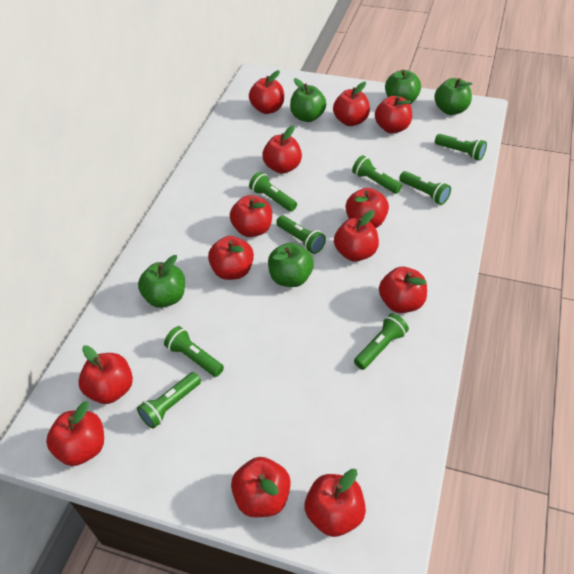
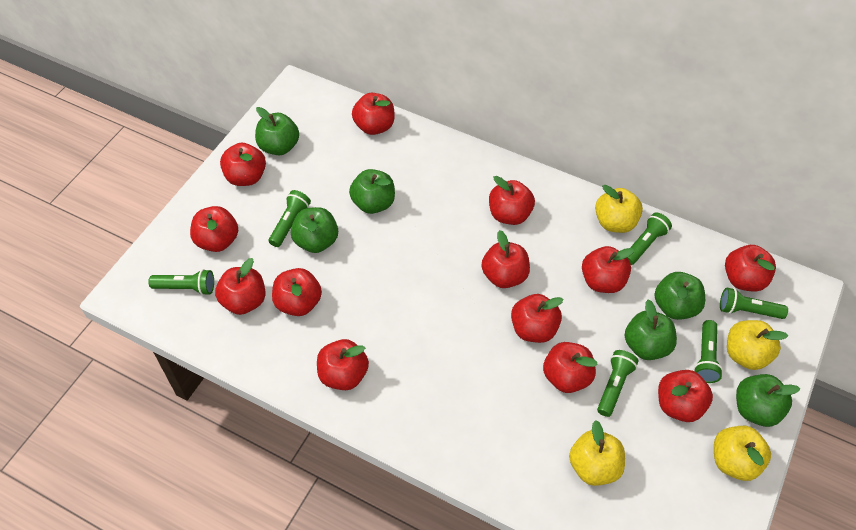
green apple: [138,255,185,308] [268,243,314,287] [290,78,326,122] [385,70,421,104] [434,78,472,115] = 5 -> [255,107,299,155] [291,207,338,253] [349,169,395,214] [625,300,677,360] [654,272,705,320] [736,374,800,427] = 6
green flashlight: [137,372,201,429] [164,326,224,377] [249,172,297,212] [276,216,326,254] [352,155,402,194] [354,313,409,370] [399,171,451,205] [435,134,487,161] = 8 -> [148,269,214,295] [269,190,311,247] [597,350,639,417] [627,213,672,265] [694,320,723,383] [720,287,788,319] = 6
yellow apple: none = 0 -> [569,420,625,486] [595,185,643,233] [714,426,771,481] [727,320,788,370] = 4

